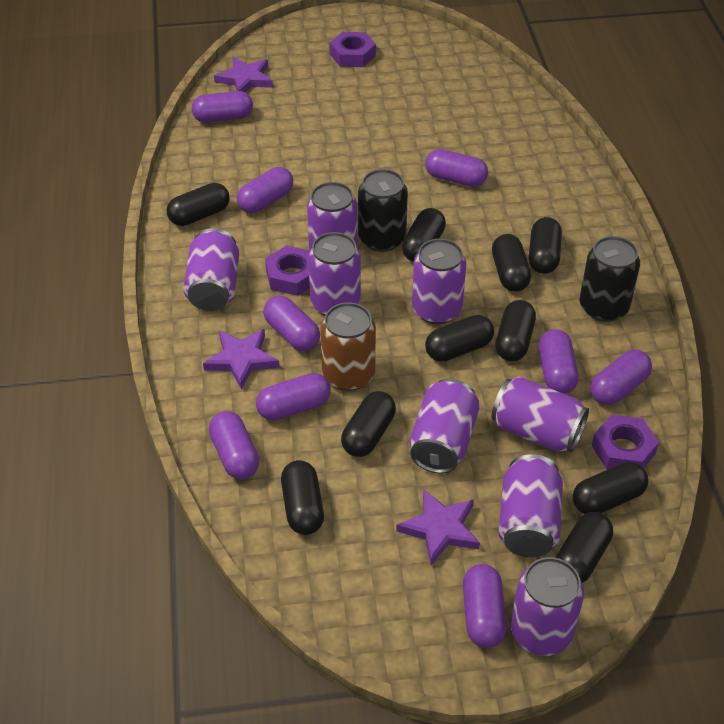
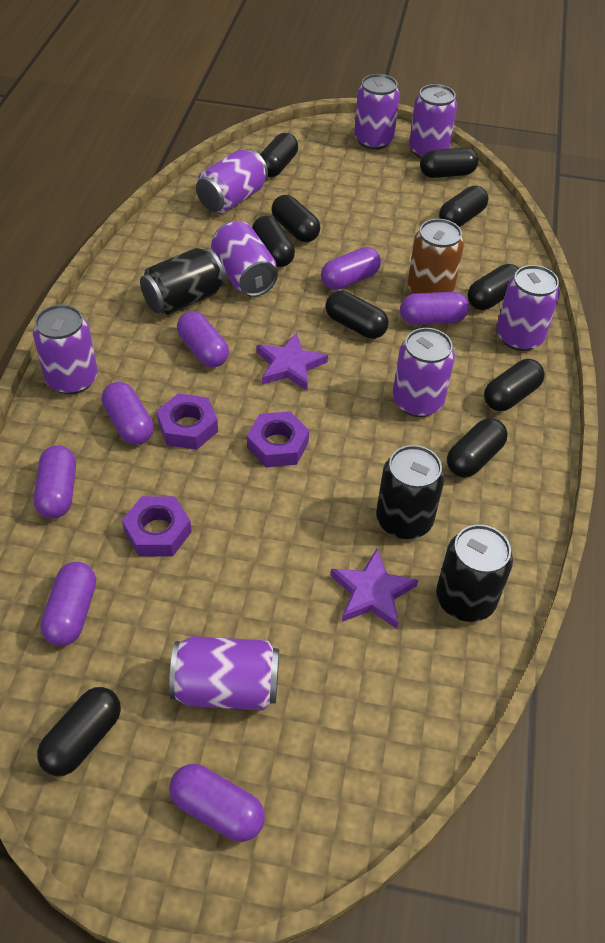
black can: [358,169,408,252] [579,236,640,322] = 2 -> [140,248,225,315] [376,445,445,539] [436,525,513,622] = 3
purple capsule: [192,91,253,123] [209,411,259,479] [237,167,293,213] [256,373,331,421] [263,295,320,351] [425,149,488,187] [463,564,507,648] [539,329,579,394] [590,350,652,405] = 9 -> [34,445,76,519] [40,562,96,646] [102,382,154,445] [169,764,265,842] [177,311,229,368] [321,247,381,290] [400,292,469,325] = 7
purple star: [203,329,279,389] [214,56,273,92] [396,489,480,565] = 3 -> [256,332,328,390] [331,549,418,629] = 2

